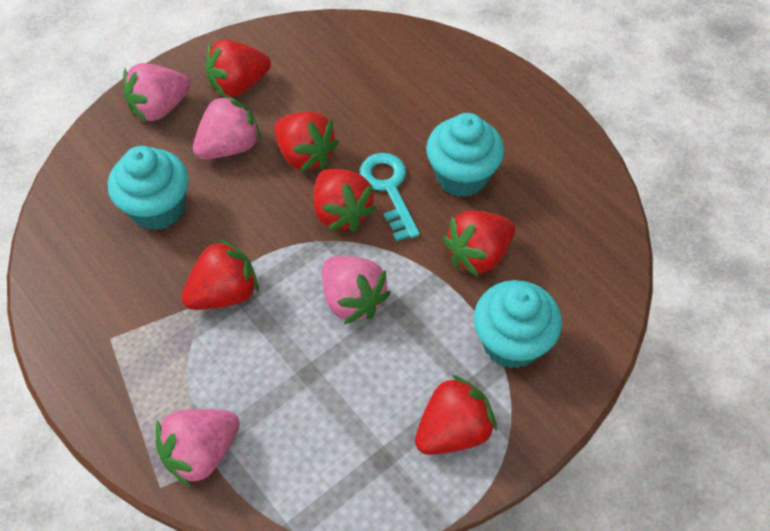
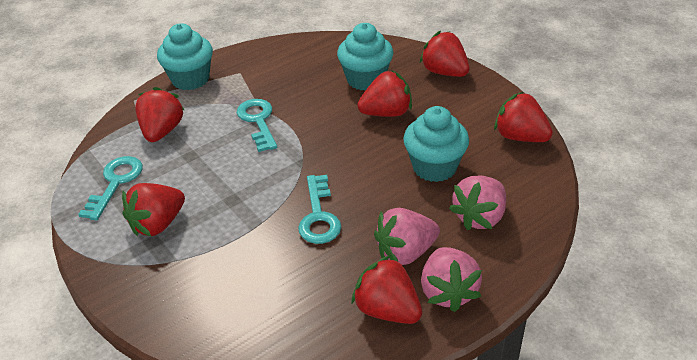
pink strawberry: [123,63,191,123] [155,409,240,487] [193,94,261,159] [322,256,391,324] = 4 -> [374,208,440,265] [421,247,482,312] [449,176,506,230] = 3
turquoise key: [359,153,420,241] = 1 -> [78,156,143,220] [237,99,277,152] [298,175,341,244] = 3

